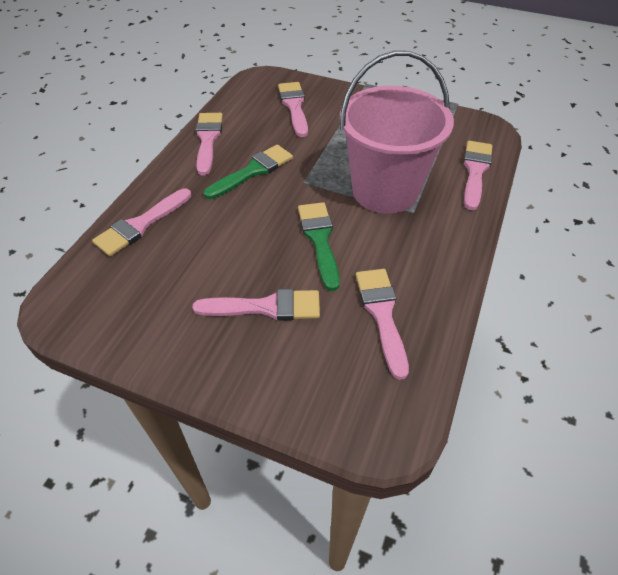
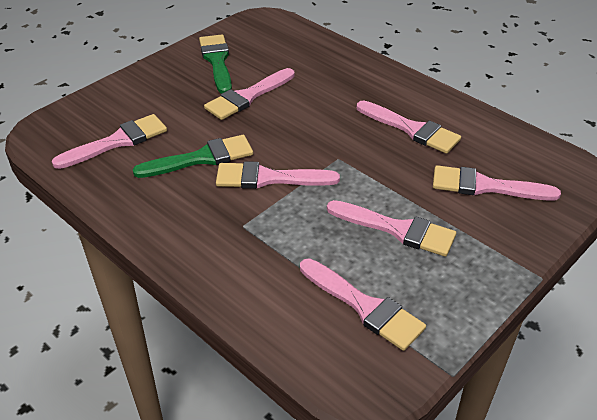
pink brush: [92,188,191,257] [192,289,320,321] [196,113,223,175] [278,82,308,137] [356,269,409,380] [463,141,492,210] = 6 -> [52,114,167,169] [204,68,295,120] [216,161,340,189] [300,258,426,351] [327,200,456,257] [357,100,461,154] [433,165,561,201] = 7
pink bucket: [340,51,454,214] = 1 -> none = 0

